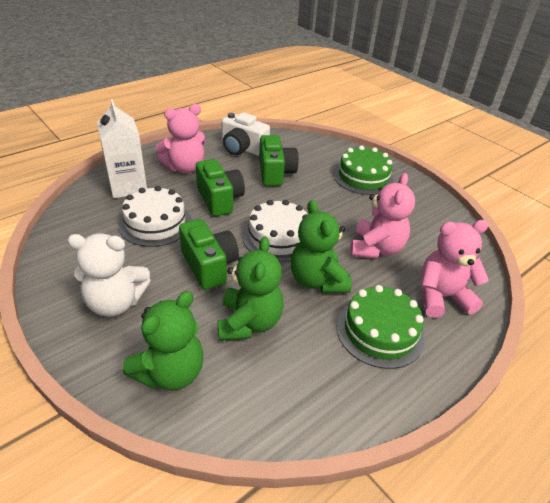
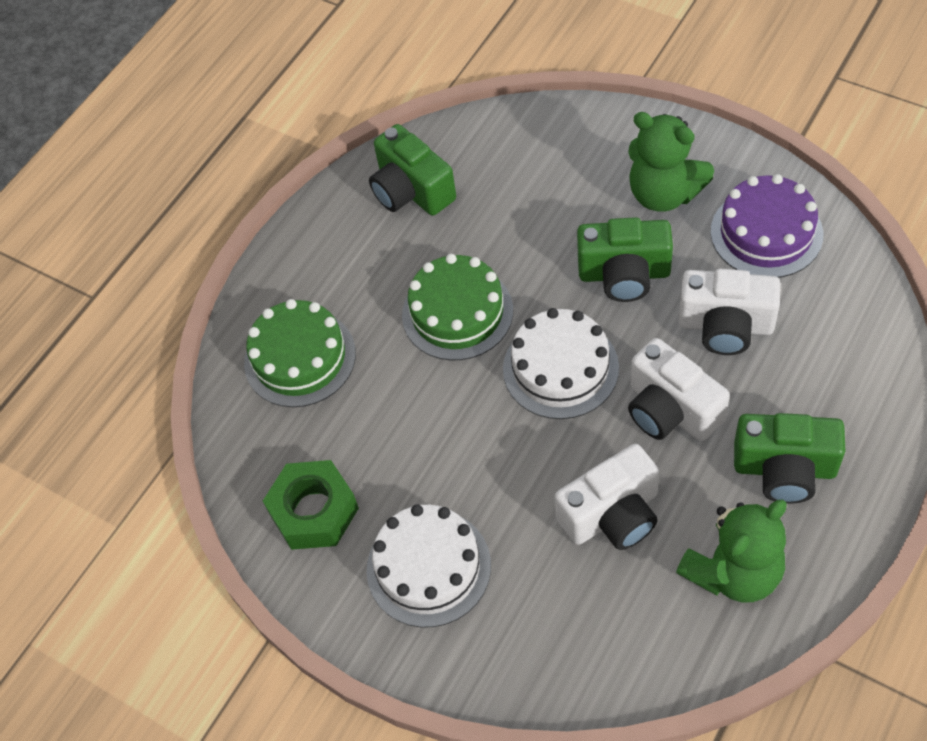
green nut: none = 0 -> [263,460,359,550] = 1
green teddy bear: [123,291,204,391] [217,236,284,341] [291,200,352,293] = 3 -> [628,112,714,212] [676,500,787,602] = 2
pink teddy bear: [155,104,206,173] [350,173,415,259] [421,220,489,318] = 3 -> none = 0
purple cake: none = 0 -> [711,174,823,278] = 1
white camera: [222,112,270,156] = 1 -> [554,444,659,550] [628,338,730,441] [679,269,781,355] = 3
white carton: [97,99,147,198] = 1 -> none = 0
white teddy bear: [67,233,151,317] = 1 -> none = 0

